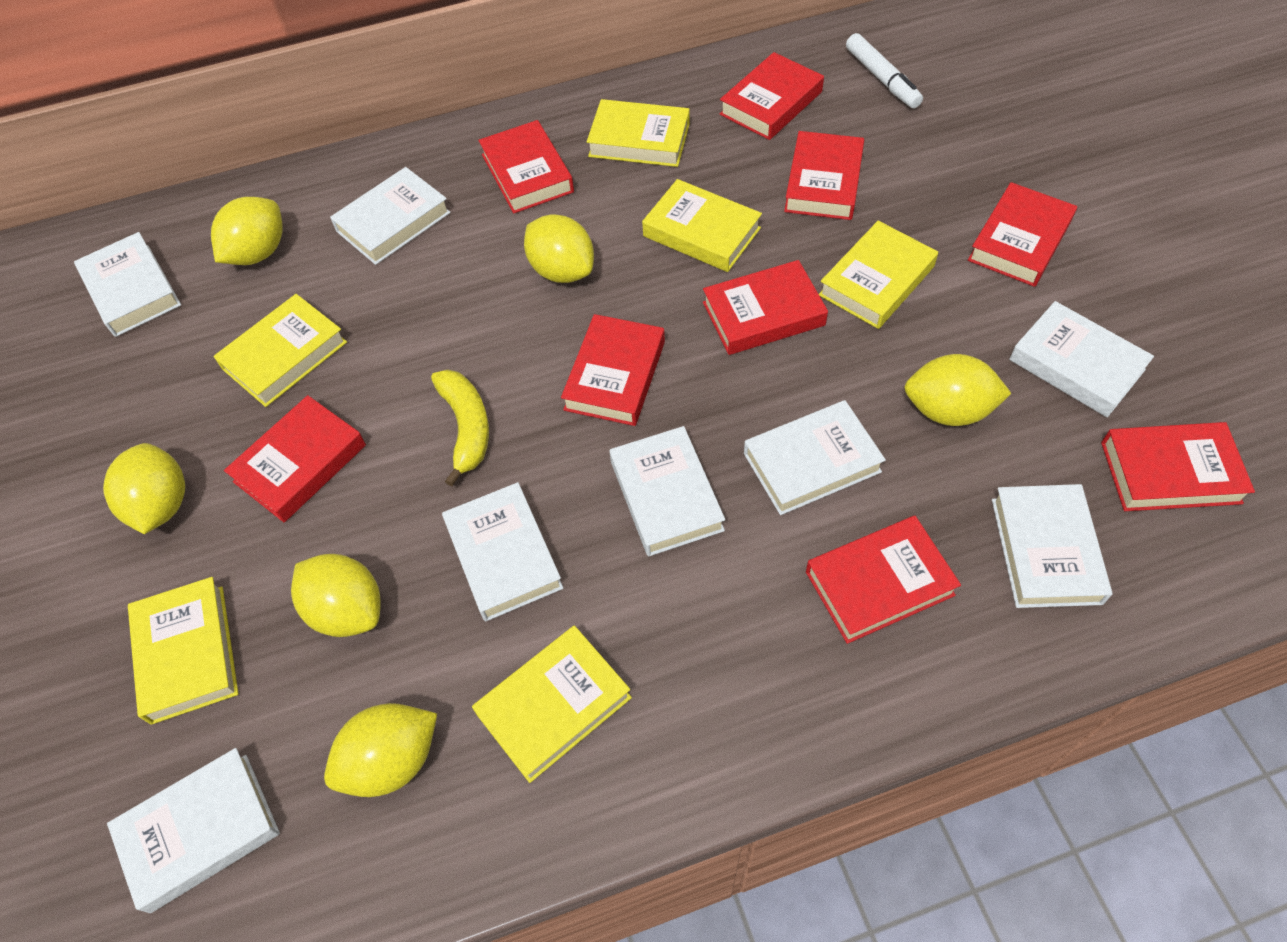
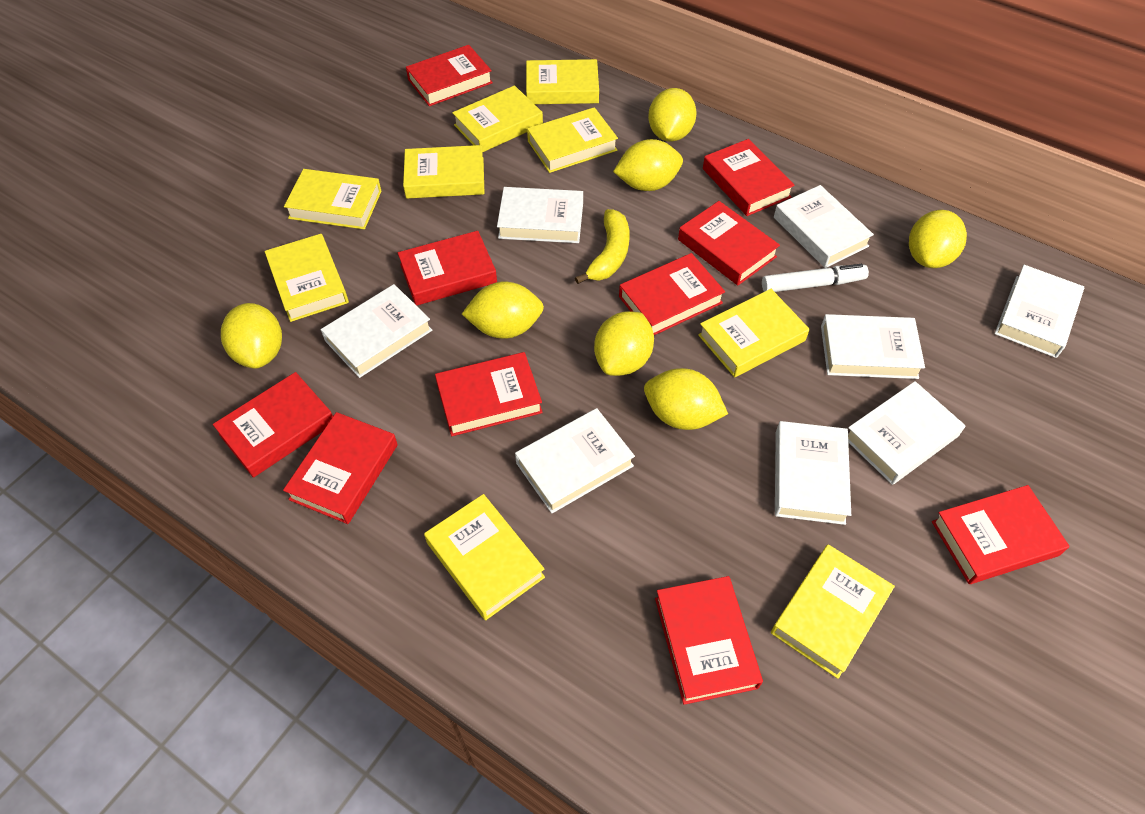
red book: [224,395,366,522] [479,120,574,213] [561,314,665,426] [703,260,828,355] [720,52,824,140] [784,131,864,220] [806,516,961,644] [968,182,1077,287] [1101,422,1255,511] = 9 -> [213,372,333,478] [283,412,398,524] [398,231,497,306] [406,45,493,106] [435,352,543,436] [619,253,725,335] [655,576,763,705] [678,201,780,285] [703,139,795,216] [932,485,1070,584] = 10
yellow book: [128,577,238,725] [213,294,347,407] [472,626,632,783] [587,99,690,167] [642,179,762,272] [819,221,938,329] = 6 -> [265,234,349,322] [284,169,381,229] [403,145,485,199] [424,494,545,620] [452,85,543,153] [526,59,599,104] [527,107,618,173] [698,289,810,377] [771,544,895,679] = 9
yellow lemon: [103,443,185,534] [211,197,283,265] [291,554,381,637] [324,703,437,797] [524,214,594,283] [905,354,1012,426] = 6 -> [221,303,282,369] [462,281,544,339] [594,311,654,376] [613,139,683,191] [644,368,728,430] [648,88,697,142] [909,210,967,268] = 7

